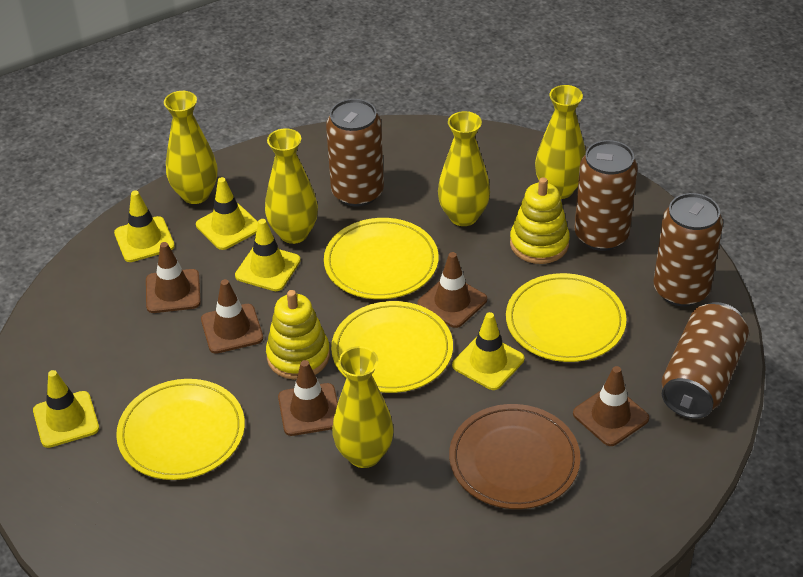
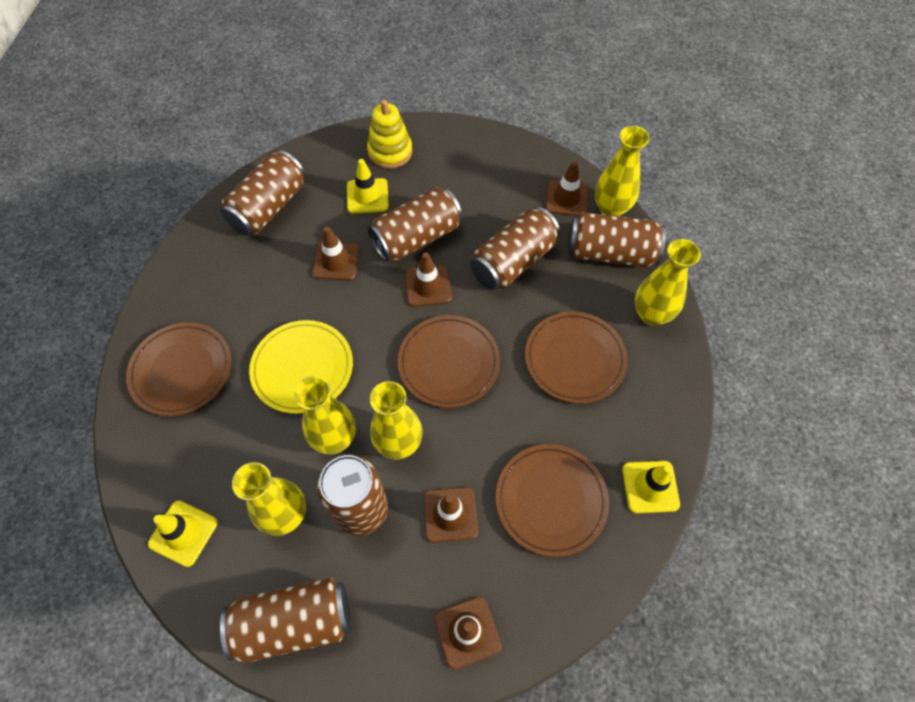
brown can: [326,99,384,207] [575,140,638,251] [654,193,723,306] [662,302,749,419] = 4 -> [220,150,306,236] [220,578,351,663] [317,455,388,536] [368,187,462,262] [470,207,560,290] [568,212,666,267] = 6
brown plate: [449,404,580,509] = 1 -> [126,322,232,416] [398,315,500,408] [496,444,609,557] [525,312,628,404] = 4
yellow plate: [116,379,245,480] [324,218,439,299] [331,301,453,393] [506,273,627,362] = 4 -> [249,320,353,414] = 1
yellow stacking toy: [266,290,330,380] [510,177,570,264] = 2 -> [367,99,413,169] = 1
yellow traffic cone: [33,370,99,448] [114,190,175,262] [196,177,258,250] [235,219,301,291] [452,312,524,390] = 5 -> [148,501,217,567] [347,159,389,214] [622,461,680,513] = 3

